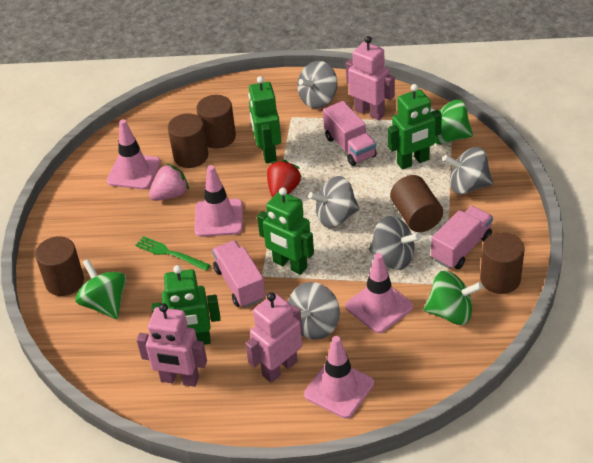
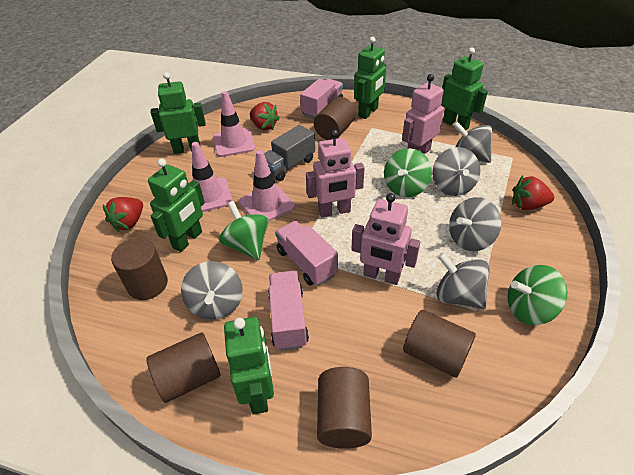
green fork: [135,236,210,271] = 1 -> none = 0
green robot: [151,265,221,345] [248,76,281,163] [257,188,314,275] [388,84,442,170] = 4 -> [148,159,205,252] [151,72,206,154] [224,317,274,415] [354,37,386,119] [442,48,488,130] = 5
grey truck: none = 0 -> [264,125,315,181] = 1
pink strawberry: [149,163,189,201] = 1 -> none = 0
pink traffic cone: [107,119,161,190] [194,165,243,237] [304,336,374,418] [346,253,413,333] = 4 -> [192,142,233,212] [213,91,255,157] [239,150,295,221] = 3
red strawberry: [267,160,302,198] = 1 -> [103,197,143,232] [250,102,280,130] [512,176,554,210] = 3

